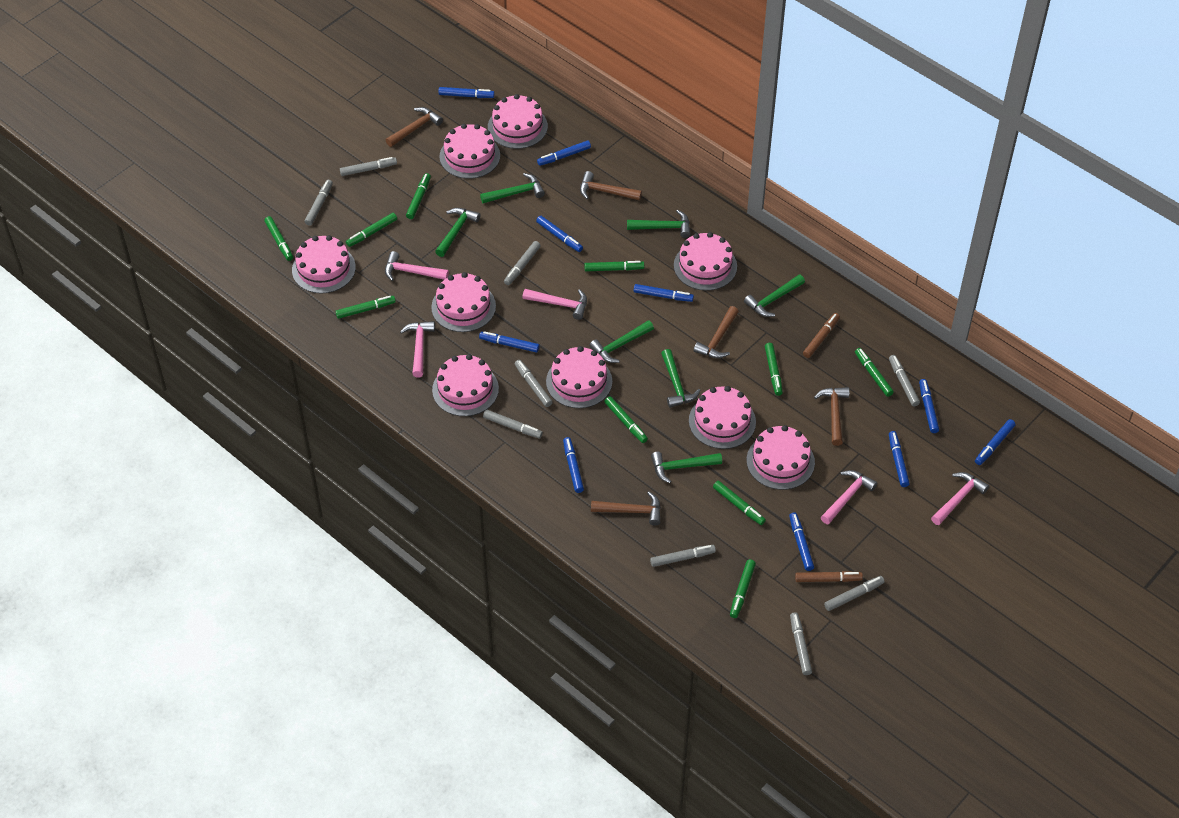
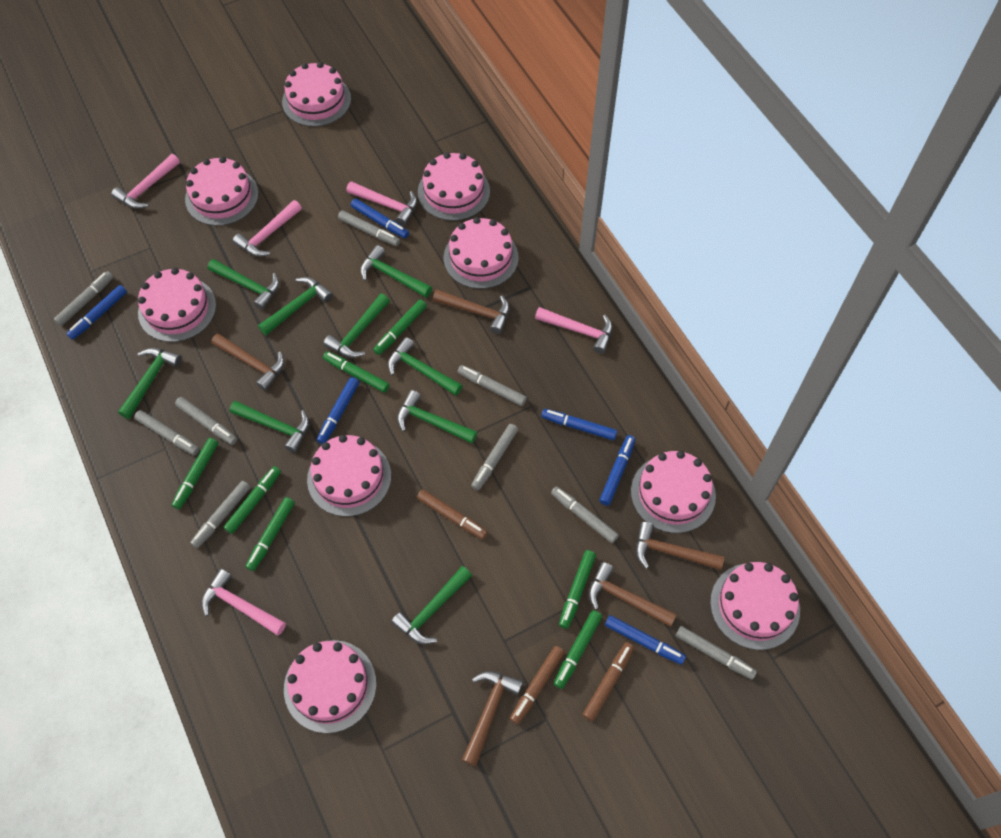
blue marker: [438,87,495,98] [479,331,539,353] [536,216,583,252] [537,141,591,166] [563,437,584,493] [634,284,694,302] [789,512,814,571] [889,431,910,487] [919,379,939,433] [975,419,1016,465] = 10 -> [67,285,127,340] [317,377,359,444] [351,198,409,239] [541,409,617,440] [599,435,636,506] [605,615,686,665] = 6
brown marker: [795,571,863,582] [803,313,840,358] = 2 -> [417,489,488,539] [510,646,565,725] [583,642,634,722] = 3
green hammer: [435,208,480,257] [480,173,545,203] [589,320,654,363] [627,210,691,238] [651,452,722,483] [661,349,701,408] [744,274,805,317] = 7 -> [118,348,182,419] [207,259,279,310] [229,401,309,453] [258,277,333,335] [323,294,390,358] [360,245,432,297] [388,337,463,396] [391,566,472,644] [397,390,477,444] = 9
green marker: [264,216,293,261] [336,296,396,319] [346,213,397,247] [406,173,431,219] [584,261,644,271] [604,396,648,443] [713,481,766,525] [730,559,756,618] [765,343,783,396] [855,348,894,397] = 10 -> [172,438,218,509] [223,466,281,534] [245,497,295,571] [323,351,389,393] [373,299,427,355] [554,610,602,689] [559,550,596,629] = 7

